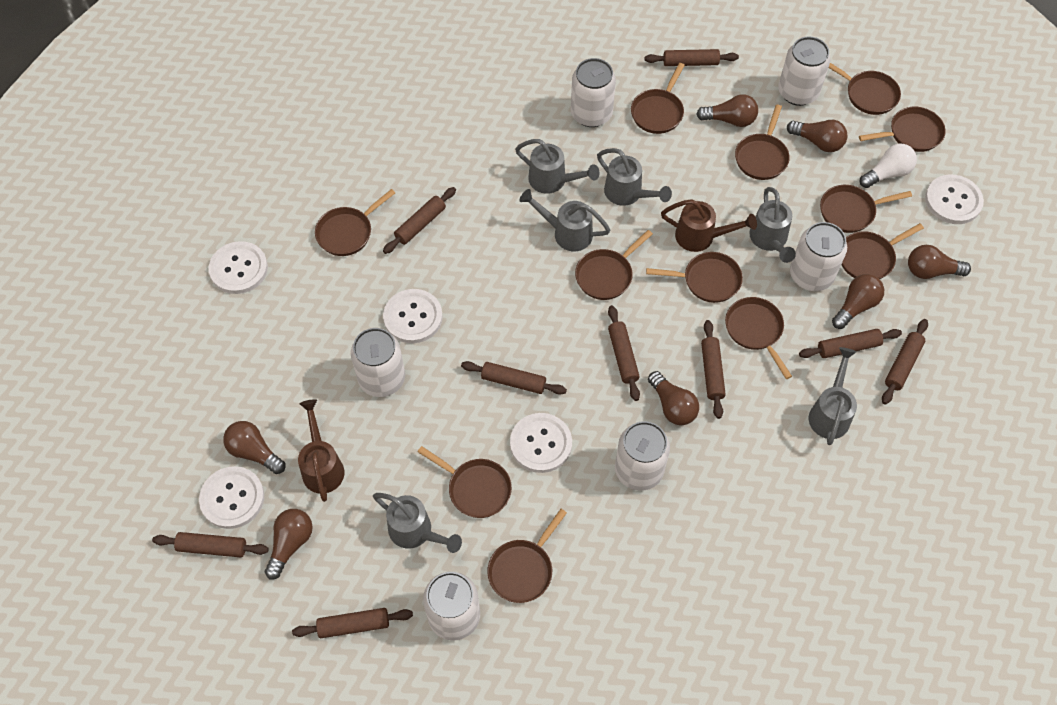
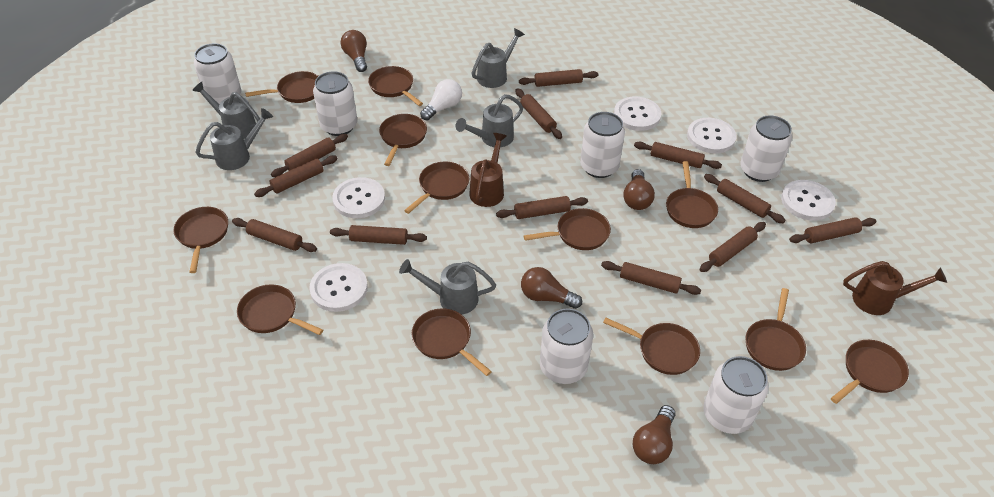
brown light bulb: [223,421,285,474] [265,509,313,579] [648,371,699,425] [696,94,758,127] [787,120,847,152] [832,274,884,329] [908,245,971,279] = 7 -> [341,30,367,72] [521,267,582,309] [623,169,655,210] [633,405,676,464] = 4
brown rolling pin: [152,532,269,557] [292,608,413,638] [383,187,456,254] [461,361,567,395] [608,305,640,401] [645,49,739,66] [701,320,726,419] [799,329,902,358] [882,319,928,405] = 9 -> [232,218,317,252] [254,155,338,197] [271,134,348,177] [330,225,427,245] [496,196,588,219] [515,88,562,139] [519,69,598,87] [601,261,701,295] [634,141,722,169] [700,222,766,272] [704,174,786,224] [789,217,876,243] = 12
grey watering can: [373,493,462,553] [515,139,600,194] [519,189,610,251] [597,148,672,206] [749,187,796,263] [809,347,857,445] = 6 -> [192,82,260,139] [195,108,273,170] [399,259,496,315] [456,94,523,147] [472,28,525,88] = 5

